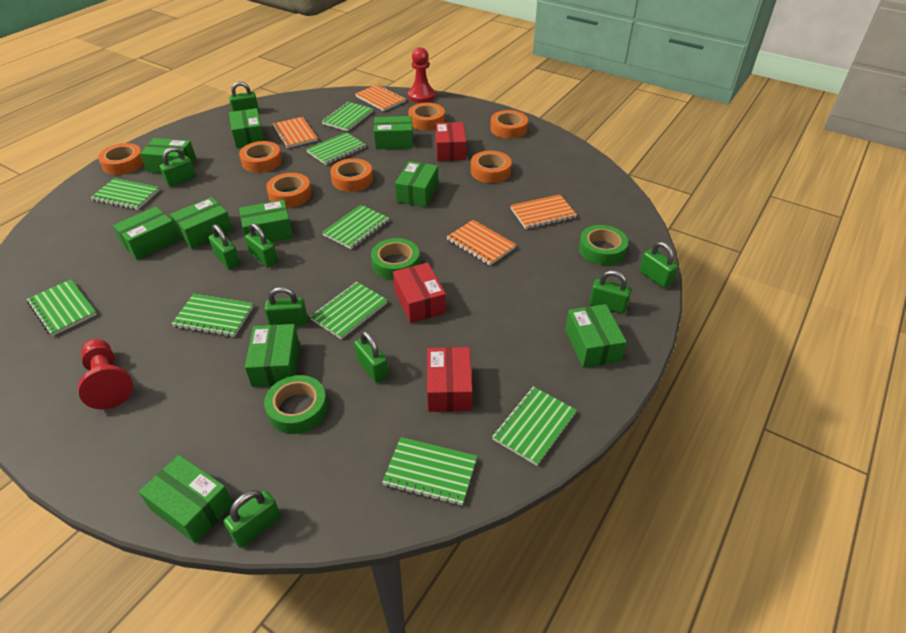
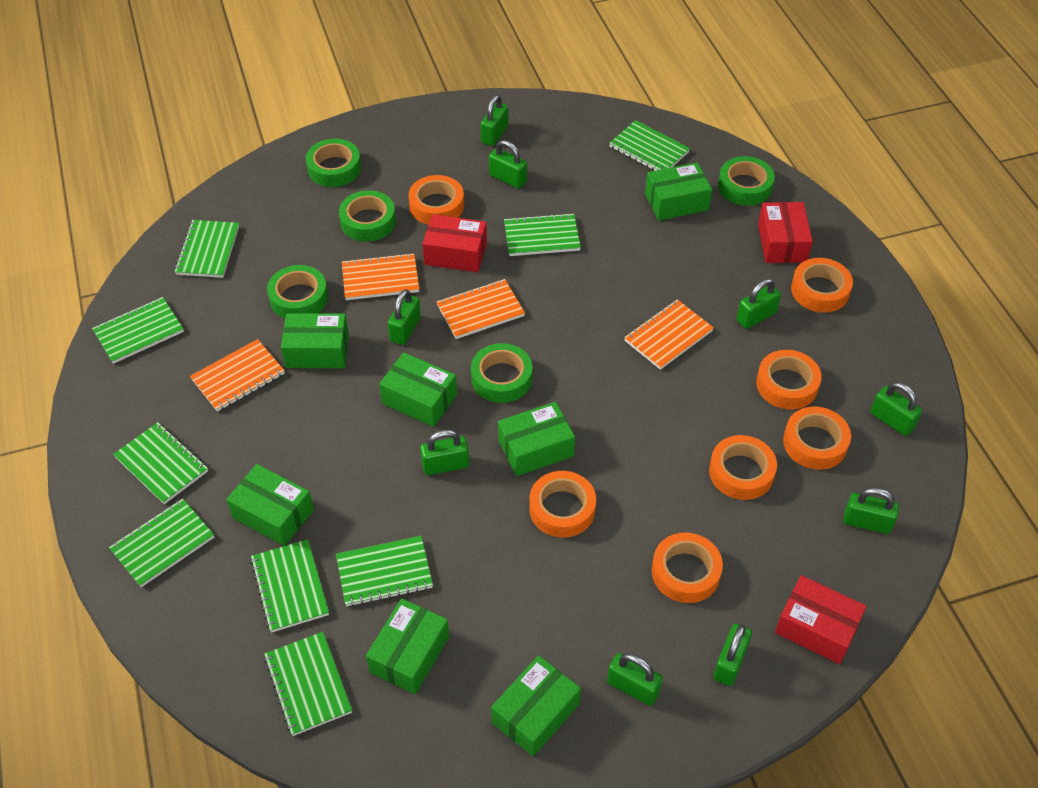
green box: [113,206,180,260] [139,455,233,543] [140,138,196,173] [170,197,233,249] [229,108,264,148] [239,200,293,242] [245,324,300,387] [374,116,413,150] [395,161,438,207] [565,304,627,368] = 10 -> [226,464,314,546] [281,313,349,368] [366,598,449,694] [379,352,457,427] [491,655,581,757] [498,402,575,476] [645,162,712,220] = 7
green tape: [264,375,328,434] [371,238,420,280] [579,225,628,265] = 3 -> [267,265,328,318] [306,139,361,187] [339,190,396,242] [471,343,533,403] [718,156,775,206] = 5
red pawn: [78,339,133,409] [408,47,435,103] = 2 -> none = 0

